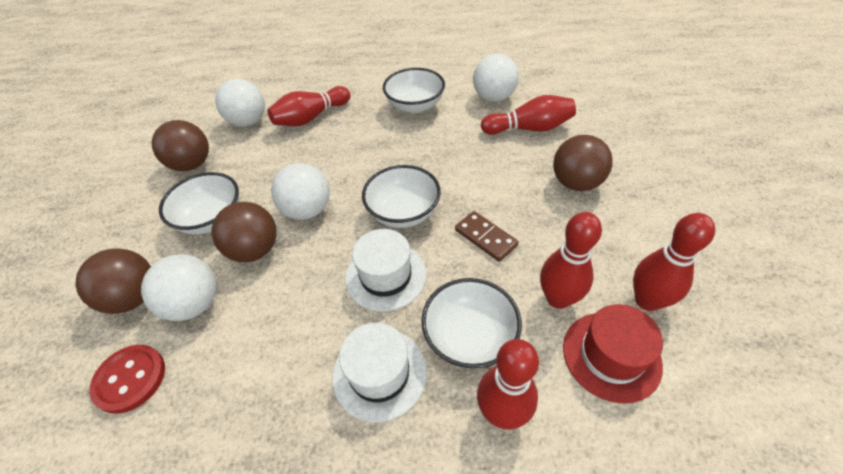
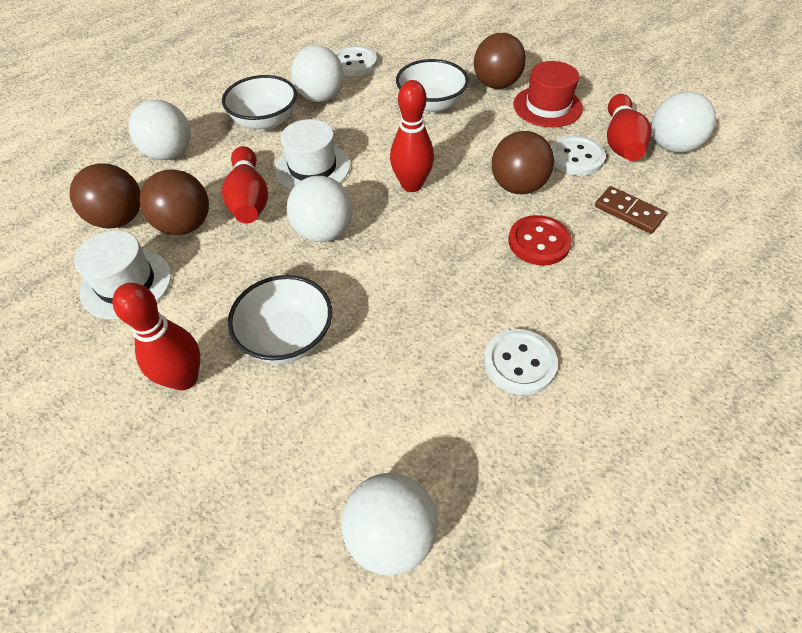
red bowling pin: [267,86,350,126] [477,339,539,430] [481,95,576,135] [540,212,602,309] [633,213,715,311] = 5 -> [112,283,200,391] [222,146,268,224] [390,80,434,192] [607,94,652,161] = 4
white ball: [141,254,217,321] [215,79,265,127] [271,163,330,220] [473,54,519,102] = 4 -> [128,100,191,160] [287,176,353,242] [291,45,344,102] [342,473,438,576] [651,92,716,153] = 5
white bowl: [159,172,239,235] [362,165,441,228] [383,68,445,113] [421,278,522,369] = 4 -> [222,75,297,131] [228,275,332,364] [396,59,469,113] = 3
white button: none = 0 -> [335,46,377,76] [484,329,558,395] [551,135,606,176] = 3

